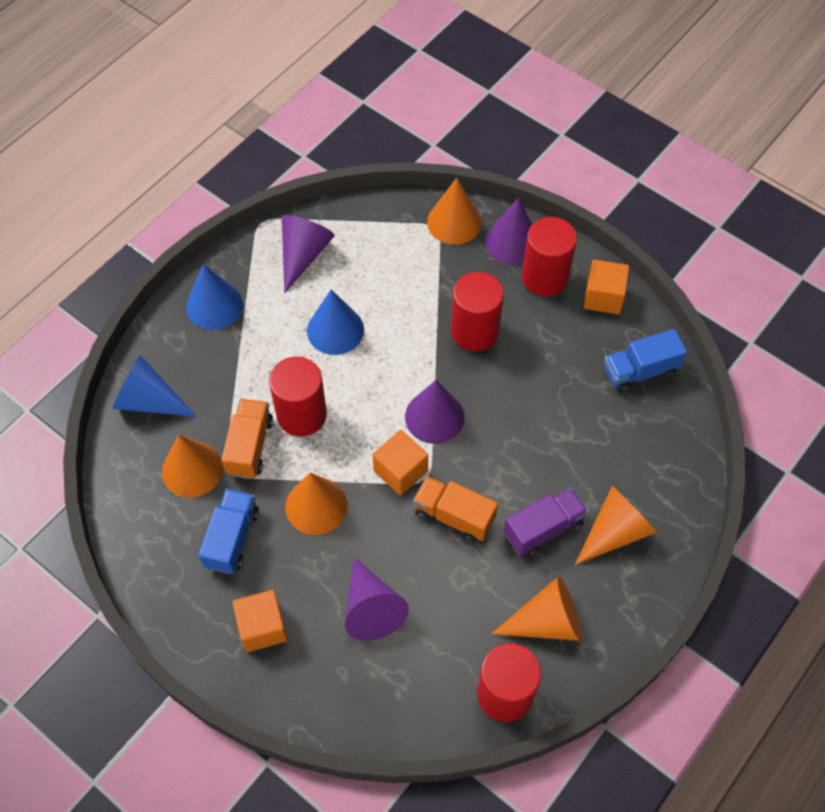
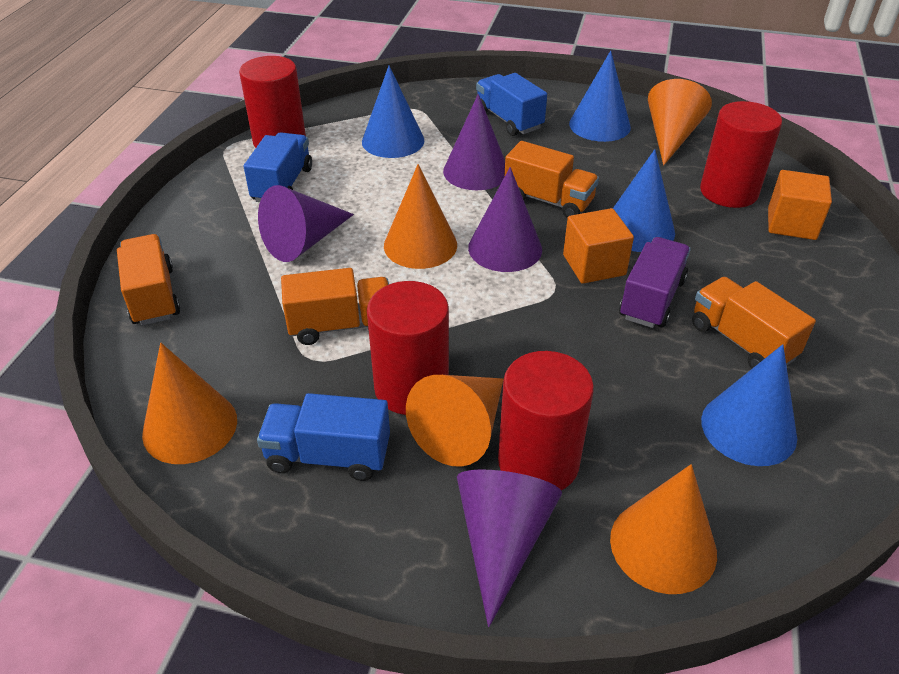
blue cone: [112,355,196,417] [186,264,243,330] [307,289,364,355] = 3 -> [362,66,425,158] [569,51,631,142] [613,149,675,252] [701,344,797,466] = 4
blue truck: [198,489,259,574] [604,329,687,393] = 2 -> [244,132,312,202] [257,393,390,481] [476,73,547,136] = 3
orange cube: [232,590,287,652] [372,430,428,495] [584,259,629,314] = 3 -> [563,208,634,284] [768,170,832,240] = 2
orange truck: [221,399,273,479] [413,476,498,543] = 2 -> [117,234,180,325] [281,268,389,345] [504,141,599,218] [692,277,816,369] = 4

